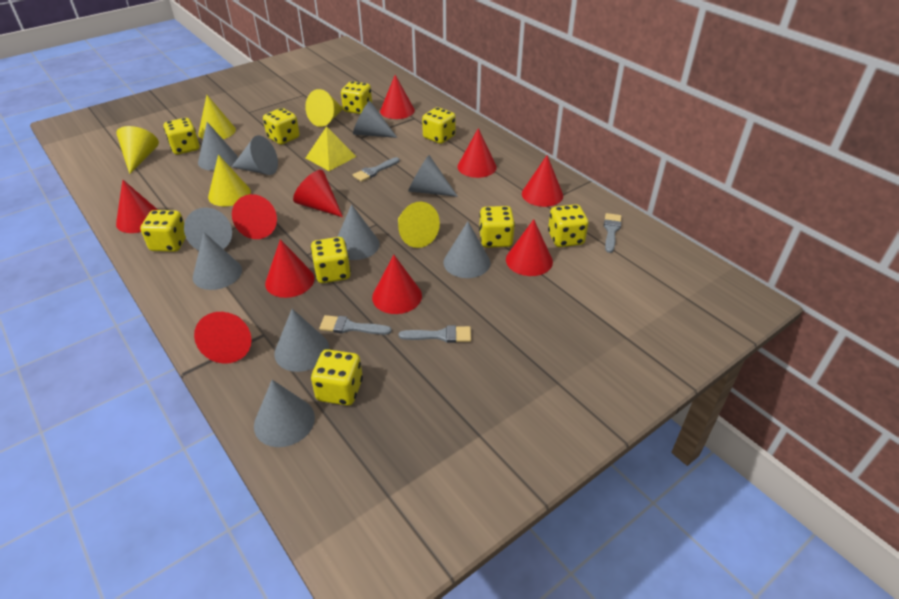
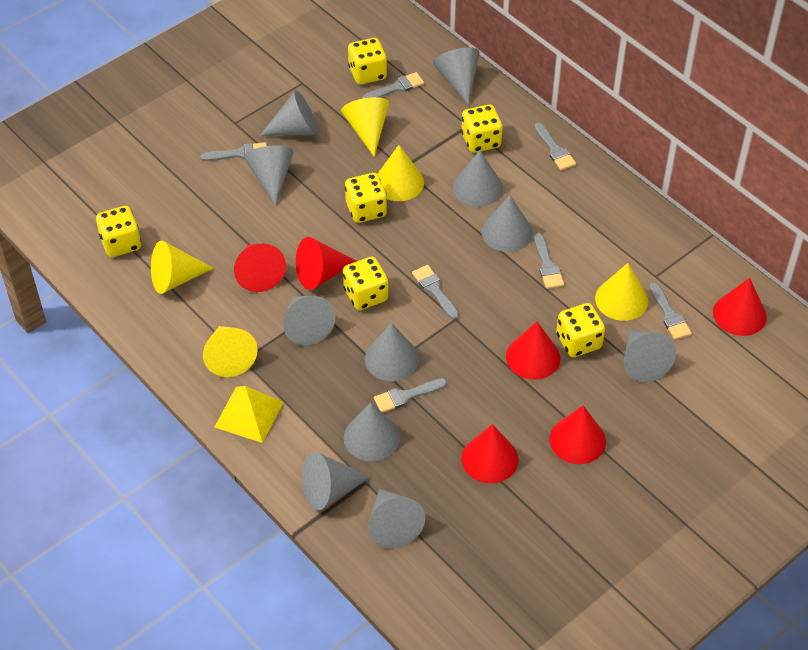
grey brush: [319,315,392,335] [353,157,400,182] [399,325,471,343] [604,213,622,253] = 4 -> [200,142,267,161] [362,72,424,99] [374,378,447,413] [412,265,459,319] [534,122,576,170] [534,233,564,289] [649,282,692,340] = 7
grey cone: [184,207,232,251] [193,232,242,290] [198,122,238,171] [232,135,278,175] [254,380,315,447] [274,309,329,372] [338,204,380,260] [353,101,397,138] [408,155,458,197] [443,221,491,278] = 10 -> [244,145,294,206] [260,90,318,136] [283,296,335,345] [302,452,371,510] [344,403,400,461] [365,323,419,381] [368,489,425,548] [433,47,480,106] [453,150,503,207] [481,195,533,252] [624,330,676,382] = 11
red cone: [116,179,158,233] [194,312,252,364] [232,194,277,239] [265,239,314,298] [293,170,343,217] [372,255,422,314] [380,75,415,119] [457,128,497,178] [506,219,553,276] [522,155,563,207] = 10 -> [234,244,286,292] [296,237,357,290] [461,424,518,483] [506,321,560,380] [550,405,606,464] [713,278,767,336] = 6
yellow dice: [140,210,186,252] [164,118,200,155] [263,108,300,145] [311,237,351,283] [311,349,363,406] [341,81,372,114] [422,107,456,144] [479,206,515,248] [548,204,589,247] = 9 -> [96,206,141,257] [343,257,388,310] [345,173,387,223] [348,38,387,85] [461,105,502,153] [556,303,605,357] = 6

